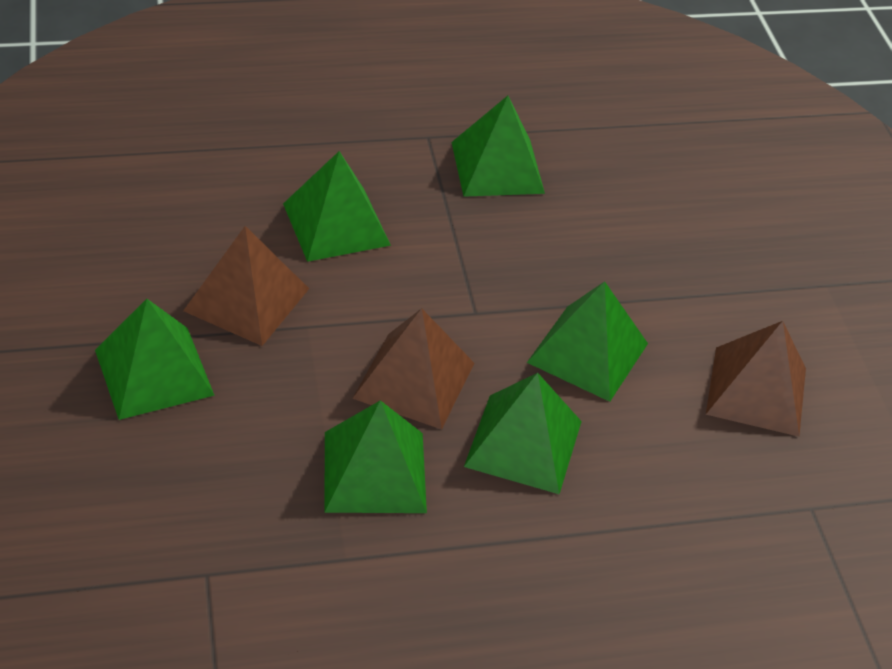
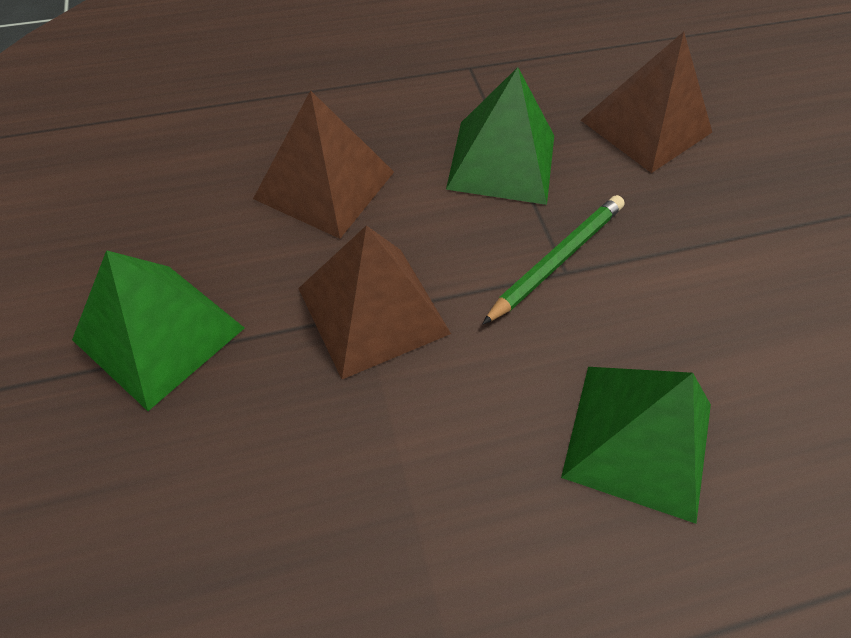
green pencil: none = 0 -> [482,195,625,325] = 1
green pyramid: [95,299,215,420] [283,151,391,262] [324,400,427,513] [452,96,545,197] [464,373,582,494] [527,281,648,402] = 6 -> [72,250,245,411] [446,67,554,205] [561,367,711,524] = 3

